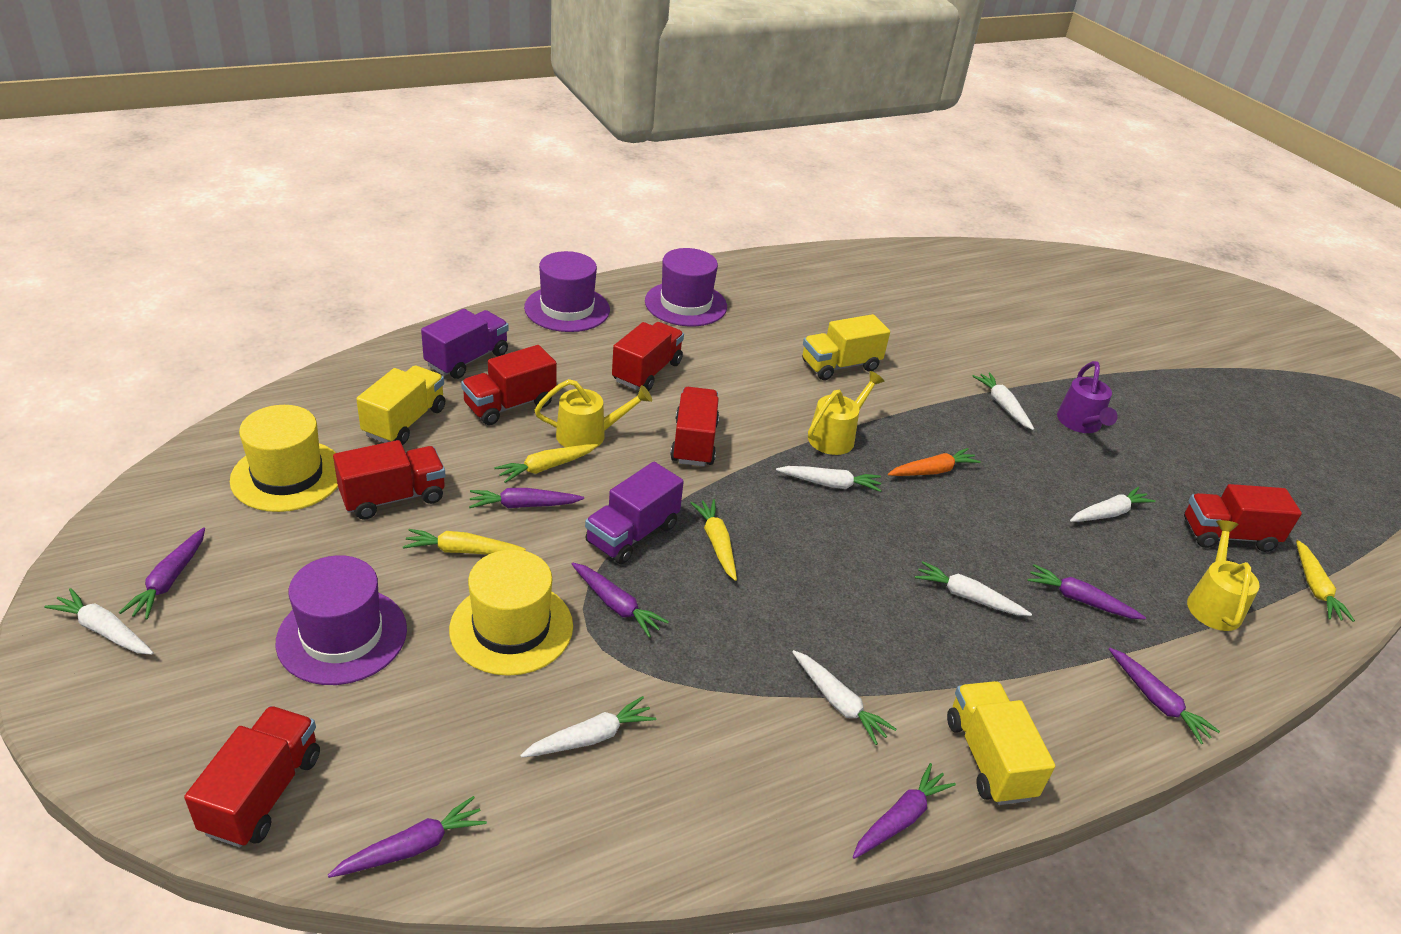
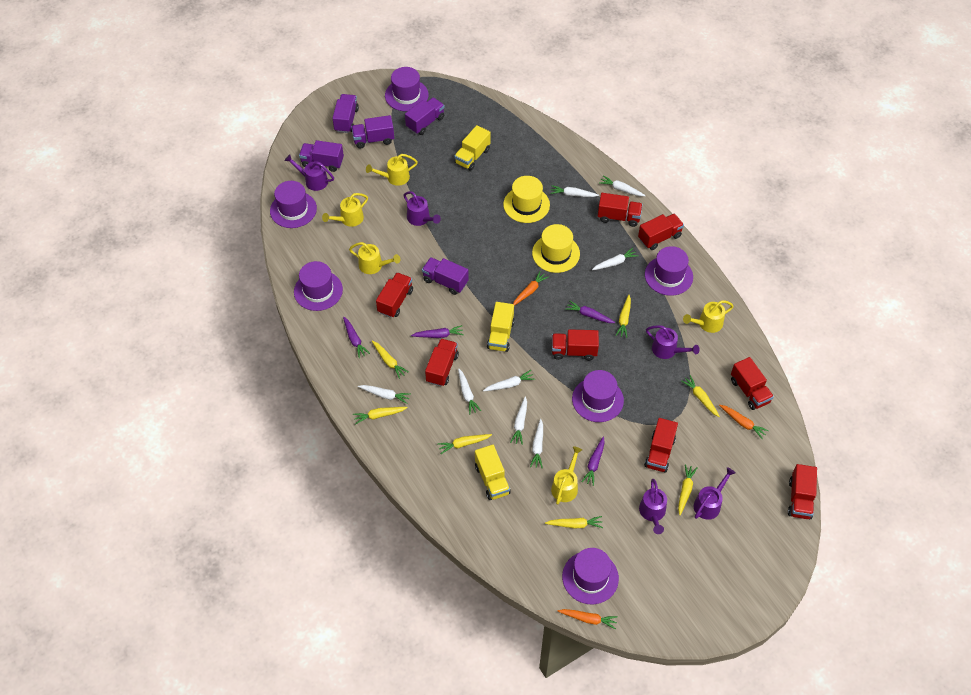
orange carrot: [888,448,981,476] = 1 -> [513,271,549,306] [557,609,618,629] [719,405,769,439] = 3
purple carrot: [119,527,205,619] [328,796,487,878] [469,488,584,508] [572,562,669,638] [853,763,956,859] [1027,564,1146,619] [1109,648,1220,744] = 7 -> [343,317,370,358] [411,325,464,338] [565,300,615,323] [581,437,605,486] = 4
purple hat: [275,555,407,685] [524,251,610,332] [645,248,727,326] = 3 -> [270,181,317,228] [294,261,343,311] [385,67,429,111] [562,548,619,604] [572,370,624,422] [645,246,693,296] = 6
purple truck: [421,309,509,379] [585,462,684,564] = 2 -> [299,140,344,172] [332,94,359,133] [351,115,394,149] [405,97,445,135] [422,257,469,295] = 5
purple watering can: [1057,361,1118,433] = 1 -> [285,154,334,191] [403,191,441,226] [639,479,667,534] [646,325,700,359] [694,467,735,520] = 5
red truck: [184,706,320,848] [333,440,445,520] [461,345,557,425] [612,322,684,391] [670,387,719,466] [1184,484,1302,552] = 6 -> [376,273,413,318] [425,339,459,386] [552,329,599,360] [598,193,643,227] [638,213,684,250] [644,418,678,473] [731,357,774,410] [788,464,817,519] = 8
white carrot: [44,588,154,655] [520,696,656,758] [776,466,882,492] [792,650,896,745] [915,561,1032,616] [972,373,1034,430] [1070,487,1155,522] = 7 -> [358,385,410,404] [458,368,481,414] [483,370,535,391] [510,396,527,445] [530,419,543,468] [550,185,599,197] [592,248,638,270] [599,176,646,196] = 8
yellow carrot: [403,529,526,555] [494,444,598,483] [691,499,737,581] [1296,540,1355,622] = 4 -> [353,407,408,424] [372,341,409,379] [437,434,492,454] [545,516,603,528] [615,295,631,338] [678,464,698,515] [681,375,720,417] = 7
yellow watering can: [535,379,652,447] [808,371,884,455] [1187,520,1260,631] = 3 -> [322,193,368,227] [349,242,400,274] [366,154,418,186] [551,446,582,505] [683,300,734,333] = 5

